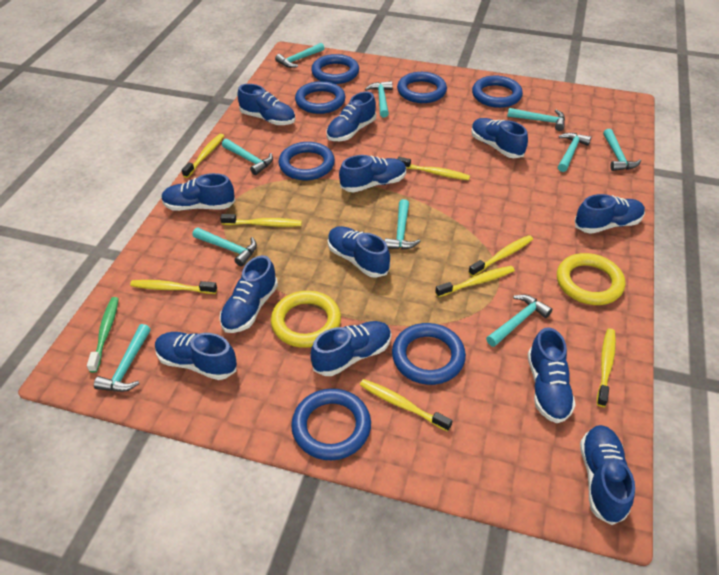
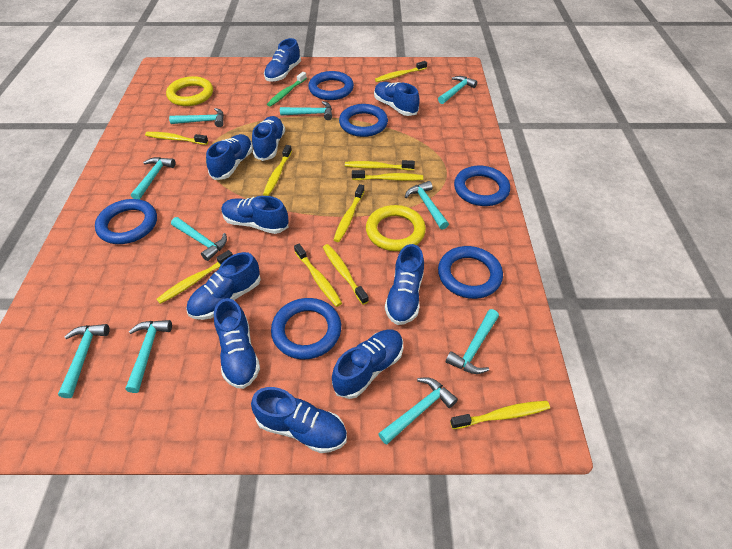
blue ring: [278,142,335,180] [291,388,371,460] [295,81,346,114] [311,54,359,84] [392,323,466,385] [397,72,447,103] [472,75,523,108] = 7 -> [95,199,157,244] [271,298,341,359] [308,71,354,100] [339,104,388,137] [438,246,503,299] [454,166,510,206] = 6
blue shoe: [155,332,237,380] [161,173,235,211] [219,255,278,333] [238,84,296,125] [310,321,391,376] [326,92,376,141] [328,226,390,278] [339,155,406,192] [471,118,528,158] [528,327,576,423] [575,194,645,234] [580,425,635,525] = 12 -> [186,252,261,320] [206,134,253,180] [214,298,260,389] [221,196,288,234] [251,387,347,453] [252,116,285,161] [264,38,301,82] [332,329,403,399] [374,82,420,116] [385,244,424,325] = 10
yellow toothbrush: [130,280,217,294] [182,134,224,178] [220,214,302,227] [360,379,452,432] [397,157,470,180] [435,266,515,297] [469,235,533,277] [597,329,616,407] = 8 -> [145,132,208,145] [157,250,233,304] [263,145,292,196] [294,244,342,307] [323,244,369,305] [334,184,365,242] [345,160,415,170] [352,170,423,181] [375,61,427,82] [450,401,550,429] = 10

